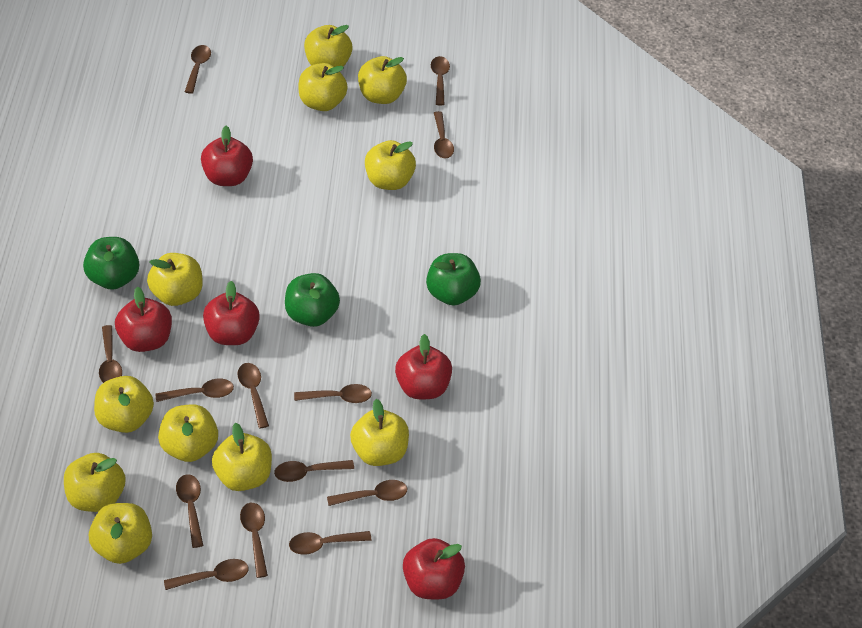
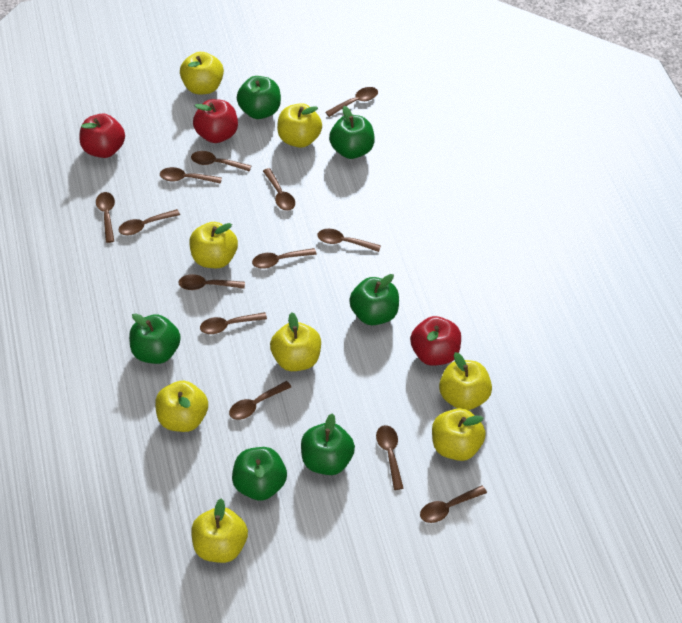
green apple: [83,237,139,290] [285,273,340,327] [426,253,481,306] = 3 -> [129,313,181,364] [232,447,287,500] [237,76,281,119] [301,413,355,475] [329,106,375,159] [349,274,399,325] = 6
red apple: [115,287,172,352] [201,126,253,186] [203,281,260,345] [395,334,452,399] [403,538,465,599] = 5 -> [79,114,125,158] [193,99,238,143] [410,316,461,366] = 3
yellow apple: [64,453,126,512] [89,503,152,564] [94,376,154,433] [147,253,203,306] [158,404,218,462] [212,423,272,491] [299,63,348,111] [304,25,352,67] [350,399,409,466] [358,56,407,104] [365,140,416,190] = 11 -> [155,381,208,432] [180,52,224,94] [189,222,238,268] [191,499,248,563] [270,312,321,371] [277,103,322,148] [432,408,486,461] [439,352,492,410] = 8

